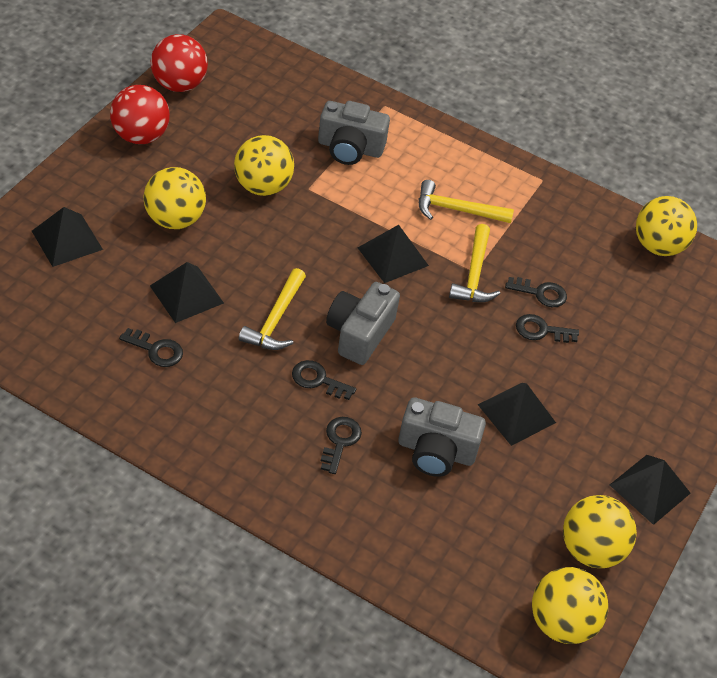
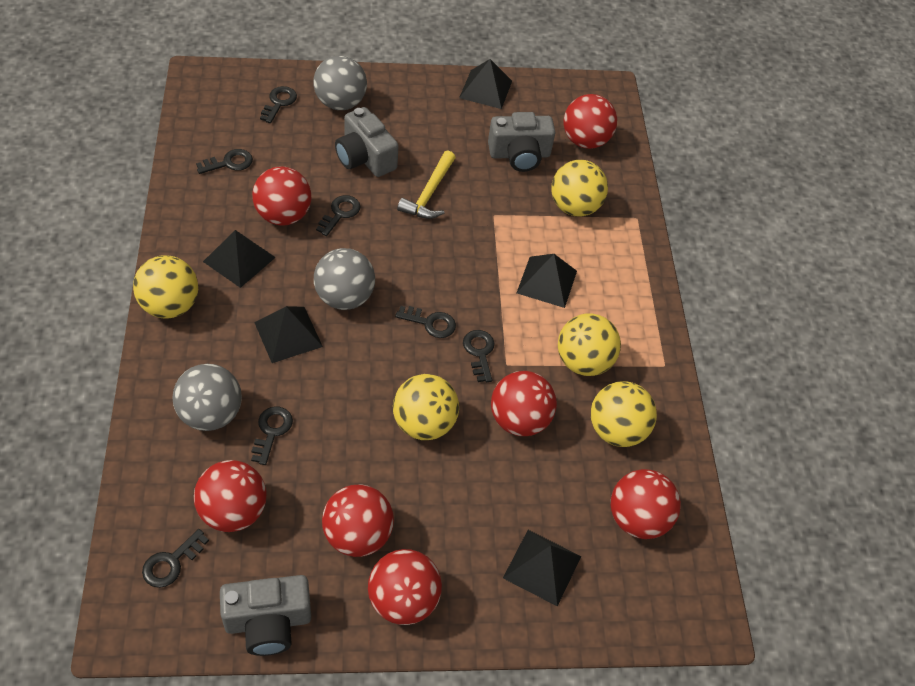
black key: [119,328,183,367] [292,360,356,400] [321,417,362,474] [505,277,567,307] [516,314,579,343] = 5 -> [142,529,209,588] [196,149,253,174] [251,406,293,465] [260,86,297,123] [316,195,361,236] [395,306,456,338] [463,330,495,382] = 7
grey ball: none = 0 -> [172,364,242,431] [314,55,367,110] [314,248,375,310] = 3
red ball: [110,85,170,144] [151,34,208,92] = 2 -> [194,460,266,532] [252,167,311,225] [322,484,394,557] [368,549,442,625] [491,371,557,436] [563,94,617,149] [611,469,681,539] = 7
yellow hammer: [239,268,306,350] [419,180,514,223] [449,224,500,302] = 3 -> [397,151,456,219] = 1

